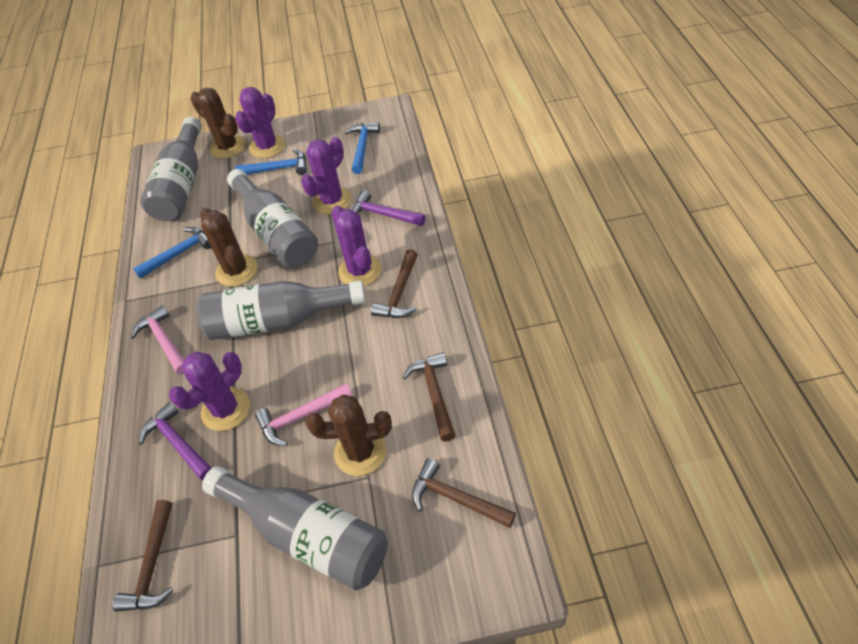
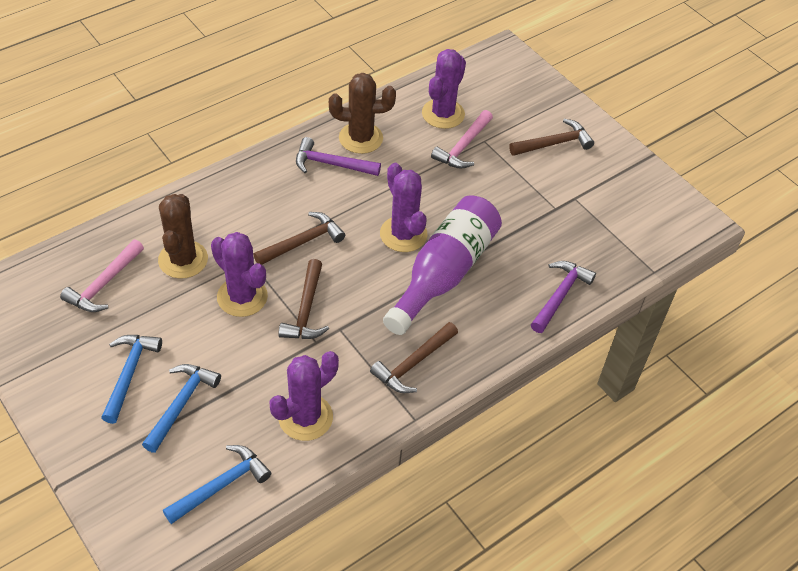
brown cactus: [191,88,245,159] [200,208,257,286] [306,395,392,476] = 3 -> [158,194,208,279] [329,73,396,154] = 2
grey bottle: [140,117,202,221] [197,280,366,340] [202,466,388,590] [227,169,318,268] = 4 -> none = 0
purple bottle: none = 0 -> [383,195,502,335] = 1

